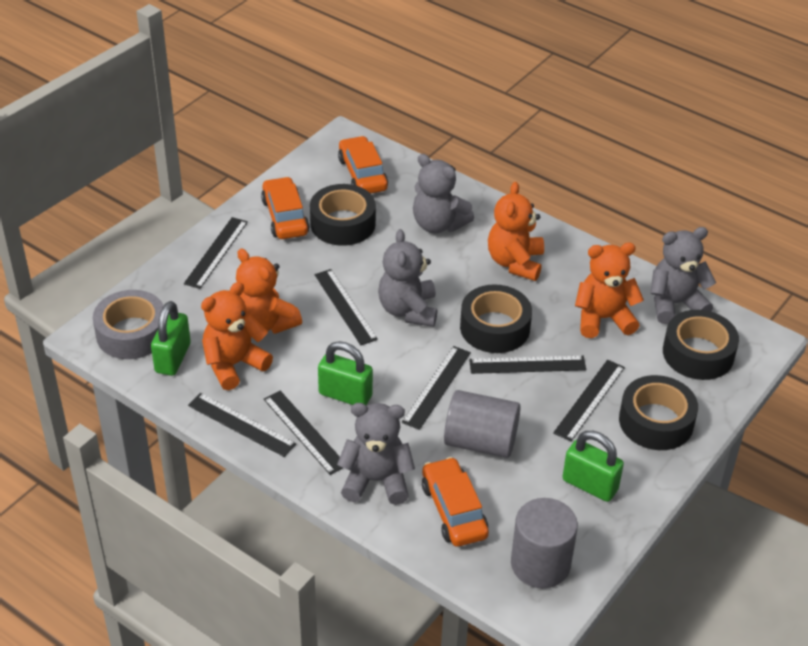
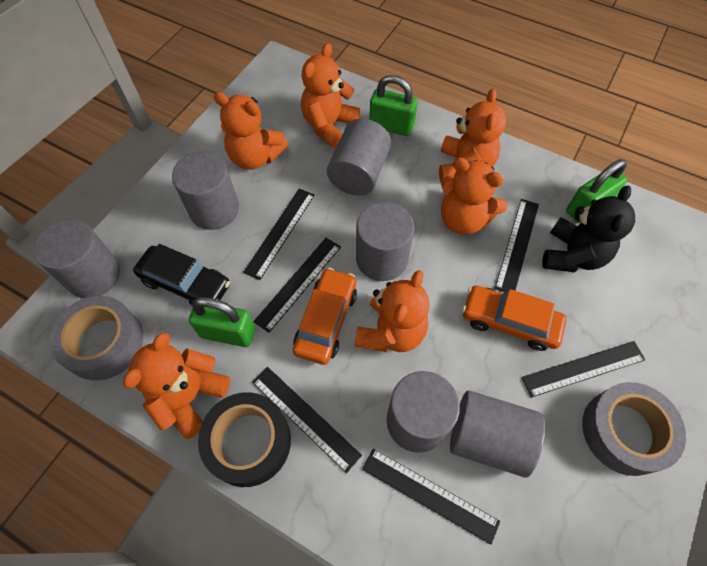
black car: none = 0 -> [133,244,230,306] = 1
black ruler: [184,217,248,289] [188,393,296,457] [264,391,343,475] [315,269,378,345] [402,346,471,430] [469,356,586,374] [553,360,625,441] = 7 -> [243,188,315,280] [252,367,362,473] [253,238,341,333] [362,449,500,545] [495,199,539,292] [522,341,646,397] = 6
black tape: [310,184,376,246] [460,284,532,353] [619,375,698,450] [663,310,739,380] = 4 -> [198,392,291,487] = 1
black teddy bear: none = 0 -> [542,186,635,272] = 1
grey cylinder: [444,390,521,458] [511,498,578,588] = 2 -> [33,219,120,298] [172,152,239,230] [327,118,391,195] [356,202,414,281] [387,371,460,453] [450,390,545,478] = 6
grey tape: [93,290,164,359] = 1 -> [49,296,143,381] [582,382,686,476] = 2
grey teddy bear: [337,403,415,505] [378,229,437,327] [413,154,474,233] [650,227,716,324] = 4 -> none = 0
orange car: [261,177,309,239] [338,136,388,194] [422,457,489,547] = 3 -> [293,268,357,365] [462,285,567,351] = 2
orange teddy bear: [201,282,273,390] [236,249,302,334] [488,182,544,281] [575,242,644,338] = 4 -> [123,332,230,439] [214,92,288,170] [301,43,360,148] [354,270,430,352] [439,88,506,182] [441,157,507,235] = 6

